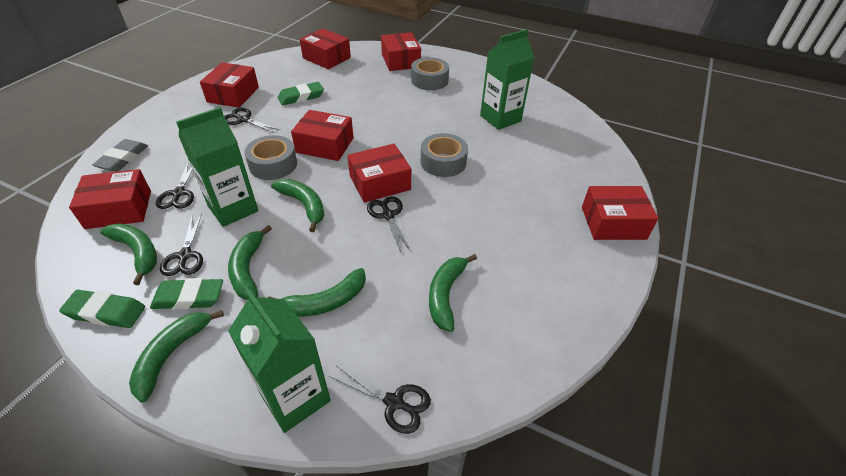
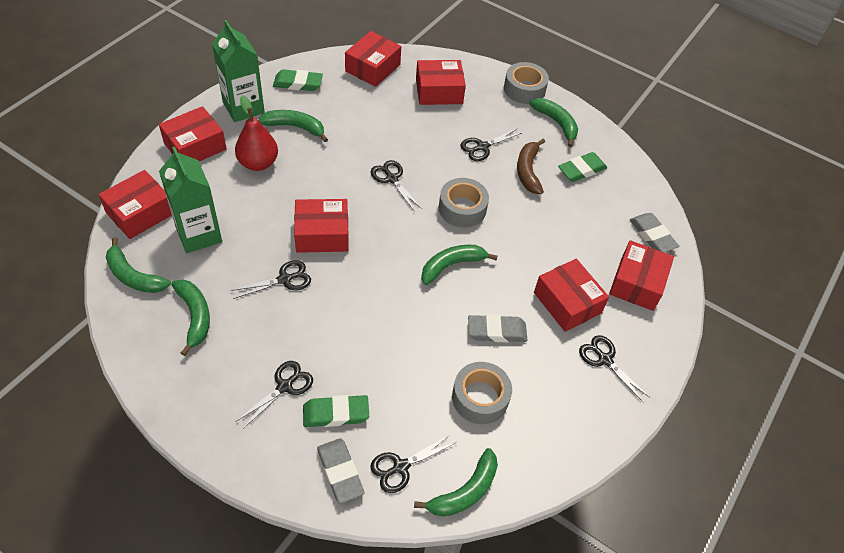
black scissors: [156,161,194,209] [160,213,203,276] [224,107,280,133] [329,366,431,434] [367,196,410,252] = 5 -> [231,260,311,299] [237,361,313,429] [370,434,457,493] [371,160,422,210] [460,128,522,161] [579,335,650,402] = 6
brown banana: none = 0 -> [517,139,545,194] = 1
green carton: [176,107,258,227] [228,290,331,433] [480,29,534,130] = 3 -> [159,147,222,253] [212,20,265,122] = 2
grey eraser: [92,139,148,172] = 1 -> [317,438,364,503] [468,314,527,342] [630,213,679,253] = 3
red pear: none = 0 -> [235,95,278,171] = 1

